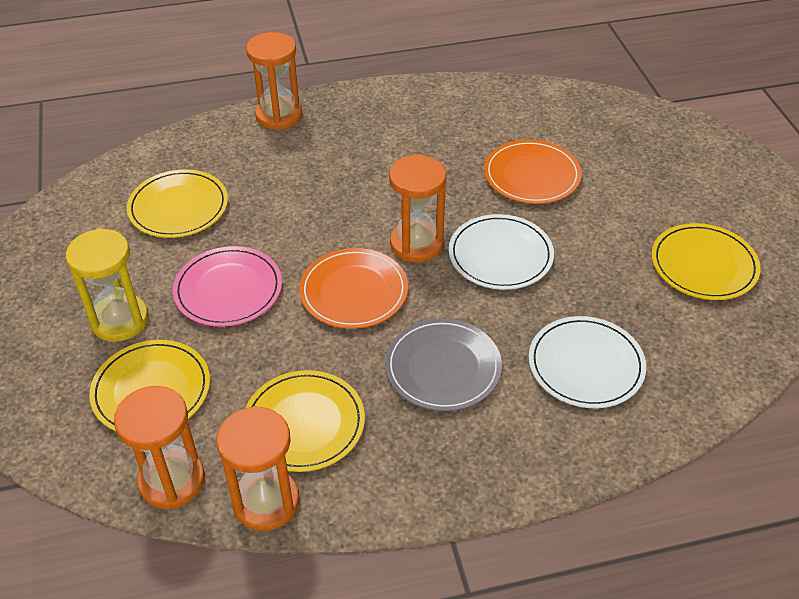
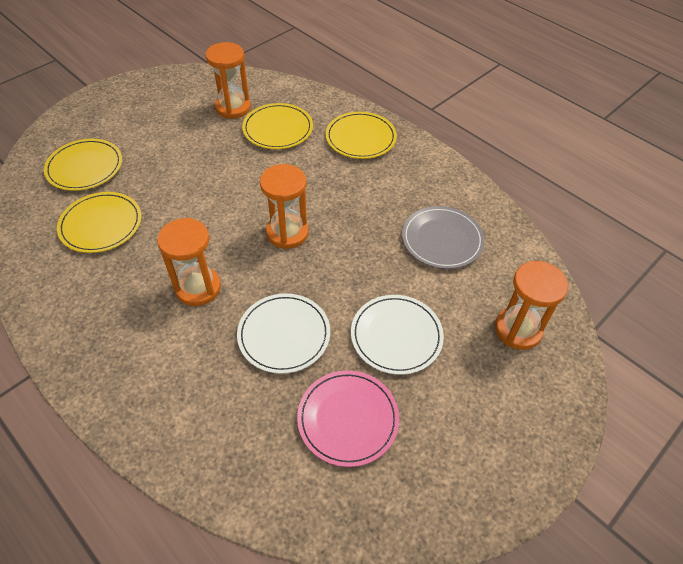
orange plate: [299,248,408,329] [484,140,582,204] = 2 -> none = 0
yellow hourglass: [66,228,149,342] = 1 -> none = 0

